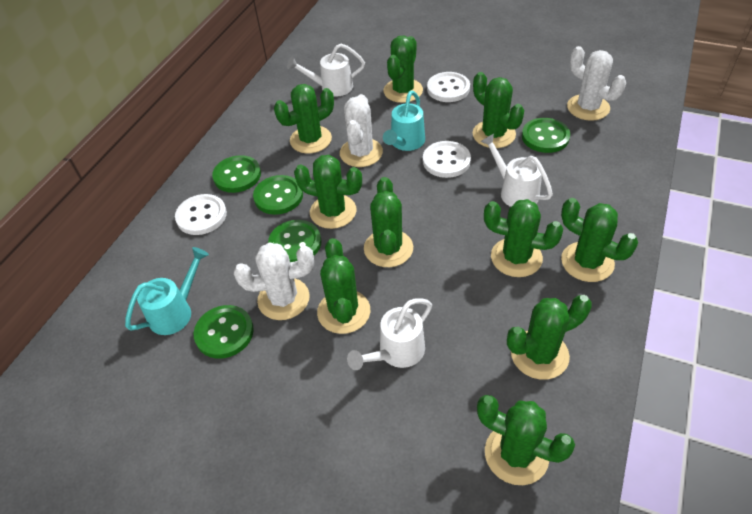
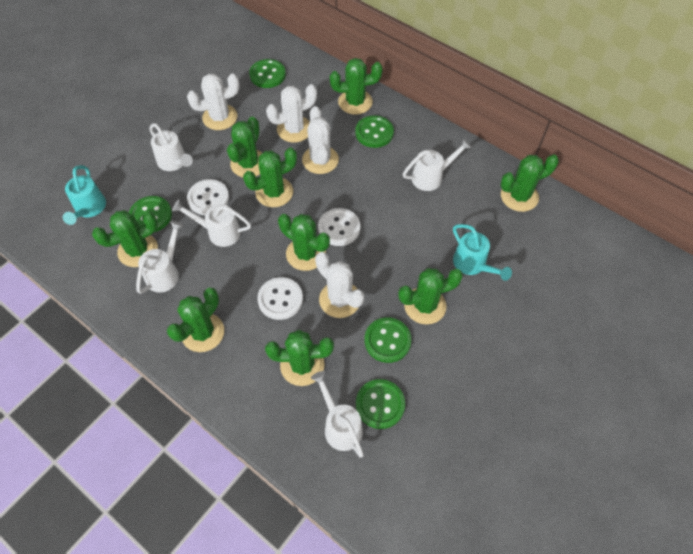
green cactus: [274,84,334,153] [294,155,362,229] [317,238,370,334] [364,177,413,267] [383,36,423,103] [472,72,524,148] [477,395,575,485] [484,199,563,277] [507,295,592,380] [561,198,638,282] = 10 -> [92,210,158,267] [167,288,224,352] [227,117,262,177] [243,148,297,207] [265,330,334,386] [278,214,330,271] [330,58,383,115] [398,268,463,325] [500,155,559,212] = 9
white cactus: [234,242,314,320] [340,94,383,167] [567,46,626,121] = 3 -> [187,74,240,130] [266,84,317,143] [302,106,339,174] [315,252,364,318] = 4
white watering can: [287,44,365,97] [347,298,432,370] [480,134,553,207] = 3 -> [136,221,184,294] [149,123,193,171] [172,200,251,247] [311,371,364,458] [403,139,472,191] = 5

